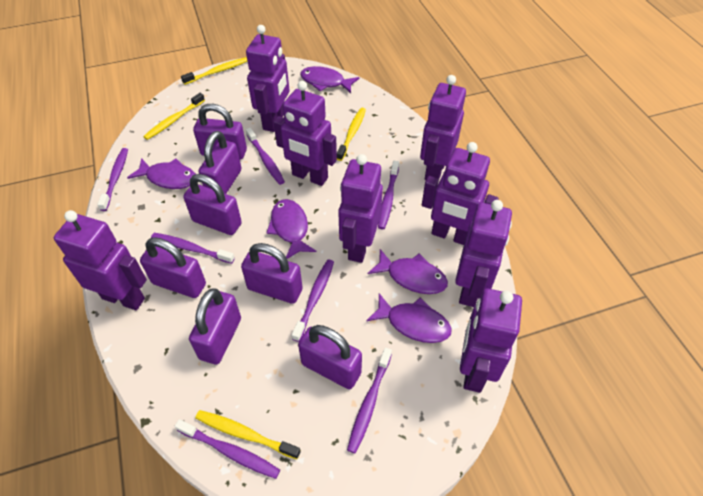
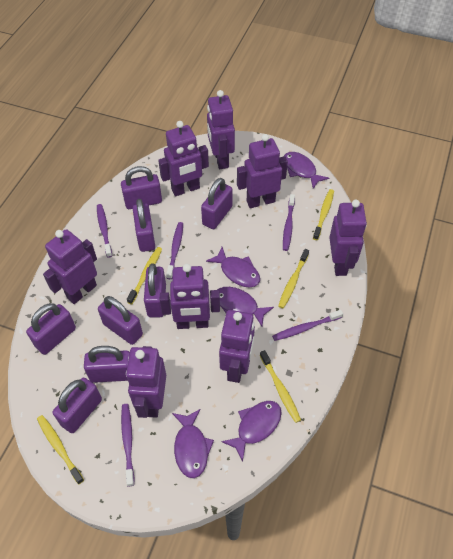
purple padlock: [140,237,206,298] [183,174,242,235] [189,288,241,365] [193,104,247,160] [199,131,241,194] [241,243,303,304] [298,325,362,389] = 7 -> [26,303,76,355] [53,378,102,433] [84,346,130,383] [98,296,143,345] [121,166,162,209] [133,199,155,252] [144,264,166,317] [201,178,233,229] = 8
purple toothbrush: [97,148,128,211] [151,233,235,264] [175,419,280,479] [246,128,285,185] [292,259,334,342] [347,348,392,453] [378,161,399,229] = 7 -> [97,204,112,258] [121,404,134,486] [166,222,183,279] [272,310,343,341] [283,194,295,251] = 5
yellow toothbrush: [143,93,205,140] [181,57,248,85] [195,410,301,459] [337,108,366,161] = 4 -> [37,415,84,484] [127,247,162,304] [260,350,301,423] [278,249,309,308] [313,189,334,240] = 5

